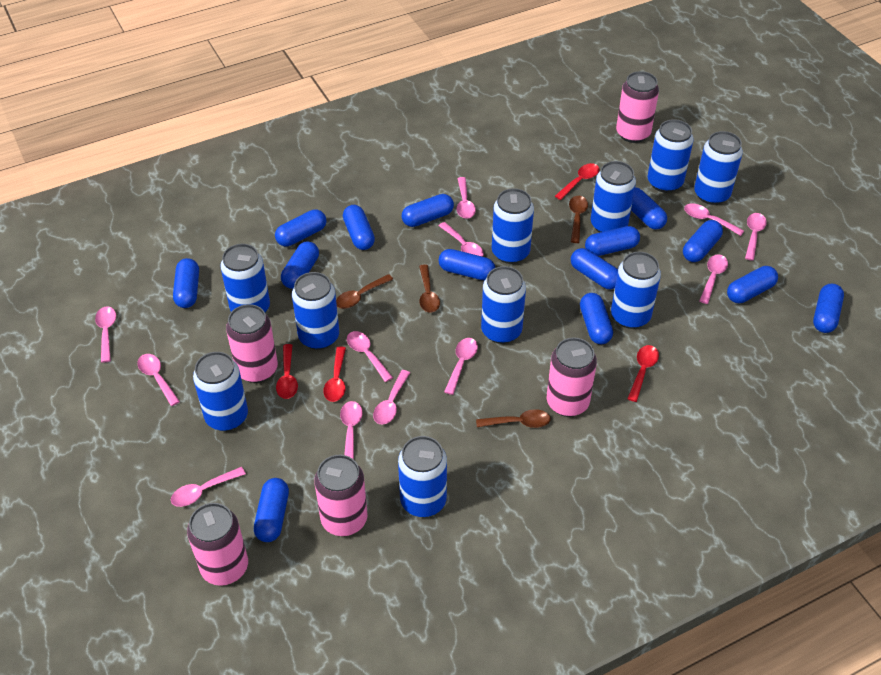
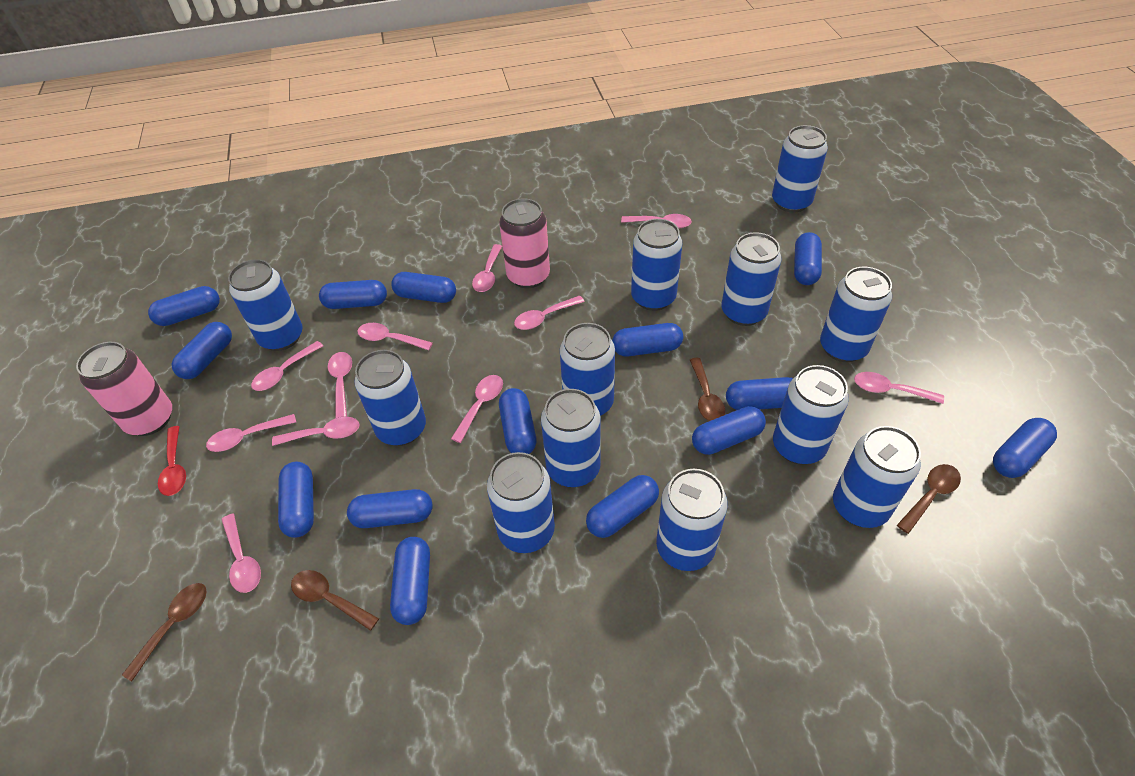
blue can: [193,352,248,431] [220,244,270,312] [292,272,339,350] [398,436,447,517] [481,266,526,344] [492,188,534,264] [591,161,636,233] [611,252,661,329] [647,119,694,193] [694,131,743,205] = 10 -> [228,259,303,351] [354,350,426,446] [487,452,555,553] [541,389,601,487] [560,323,615,416] [631,219,682,311] [656,469,727,571] [721,232,781,326] [772,125,828,213] [773,365,849,465] [820,267,892,362] [833,426,921,528] = 12
pink can: [187,503,248,586] [226,304,278,383] [314,455,367,536] [547,338,597,417] [616,71,659,143] = 5 -> [76,342,172,436] [499,198,550,288] = 2
pink spoon: [95,307,116,363] [137,354,180,406] [171,467,246,507] [340,401,363,459] [347,331,393,382] [373,370,410,425] [439,222,484,257] [444,338,478,395] [457,177,476,219] [684,203,744,236] [699,254,728,304] [745,213,767,261] = 12 -> [206,414,296,452] [221,514,261,593] [251,341,323,391] [272,417,360,446] [328,352,352,418] [357,323,433,350] [451,375,503,443] [472,244,502,292] [514,296,585,330] [621,214,692,228] [854,372,944,404] = 11
red spoon: [276,344,298,399] [323,347,346,402] [555,163,599,200] [627,345,659,402] = 4 -> [158,426,186,496] = 1

